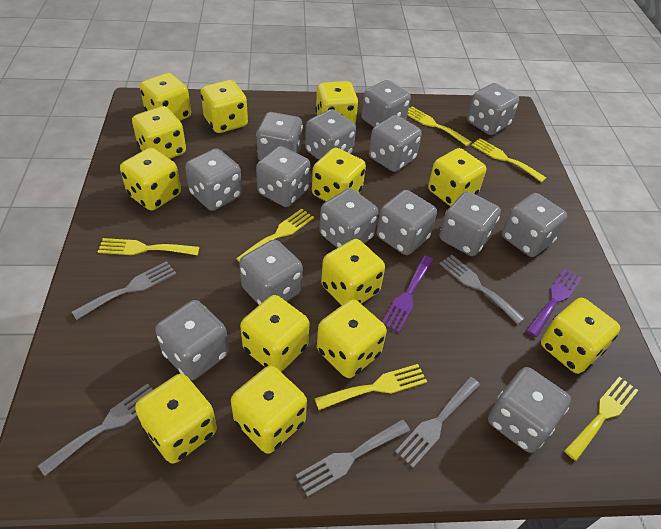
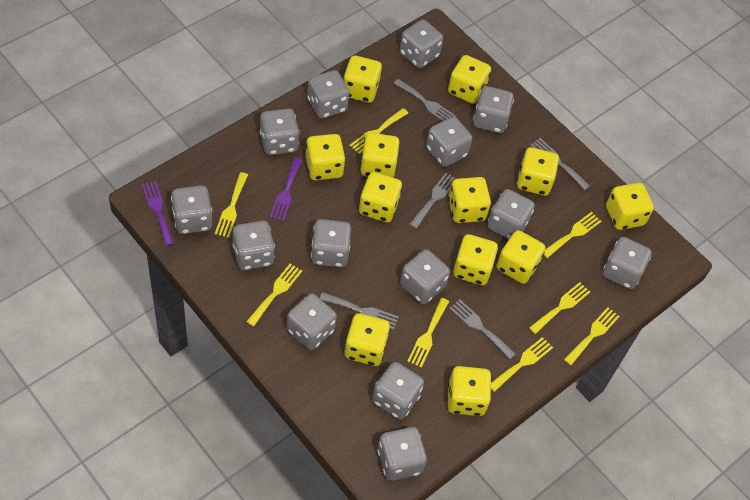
yellow dice: [120,148,181,211] [132,106,186,159] [135,374,217,464] [140,73,191,121] [200,80,248,133] [231,366,307,454] [240,295,309,372] [312,148,366,201] [315,81,358,125] [317,299,387,378] [321,239,385,305] [428,148,486,206] [541,298,620,374] = 13 -> [306,134,346,180] [343,55,382,103] [344,313,390,366] [359,172,402,222] [360,133,400,177] [448,55,491,104] [448,177,491,223] [448,366,492,416] [453,234,498,285] [496,230,545,284] [517,147,559,196] [606,183,654,230] = 12
yellow fork: [98,238,199,255] [236,209,314,262] [314,364,427,410] [407,107,471,146] [471,138,546,183] [564,376,638,461] = 6 -> [215,172,248,238] [246,263,302,327] [349,108,408,154] [407,298,449,368] [491,337,553,392] [529,282,590,334] [544,212,601,258] [564,307,620,365] = 8

